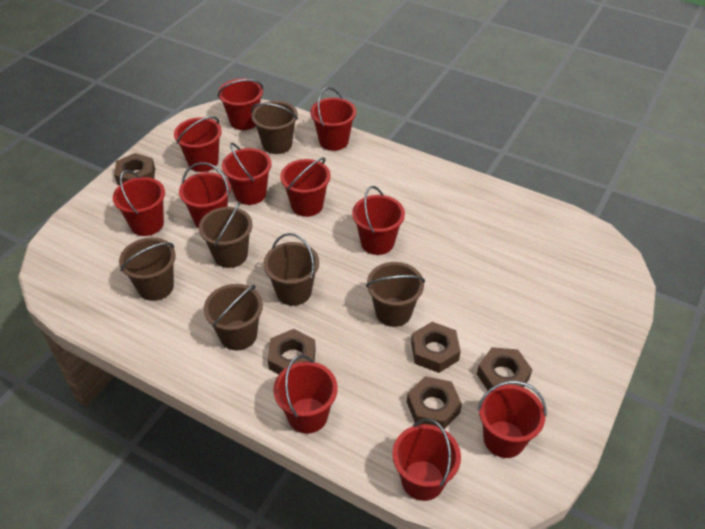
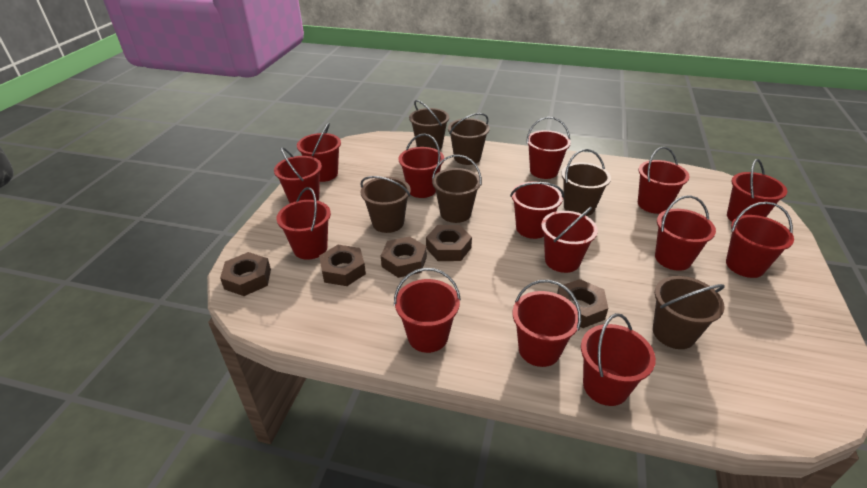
red bucket: [113,170,165,236] [174,116,222,172] [179,162,231,228] [218,78,263,130] [222,143,271,205] [274,355,338,434] [280,157,331,217] [310,87,356,151] [352,186,405,255] [392,419,461,501] [478,381,547,458] = 11 -> [274,147,322,203] [276,187,331,260] [297,122,341,182] [394,268,461,353] [399,134,444,198] [510,182,564,239] [513,280,581,367] [526,117,571,179] [541,207,598,273] [581,313,656,406] [638,146,690,214] [655,195,716,271] [726,202,794,278] [727,159,787,222] = 14

